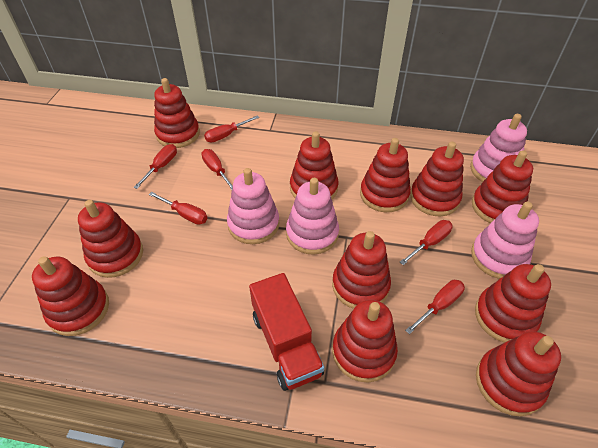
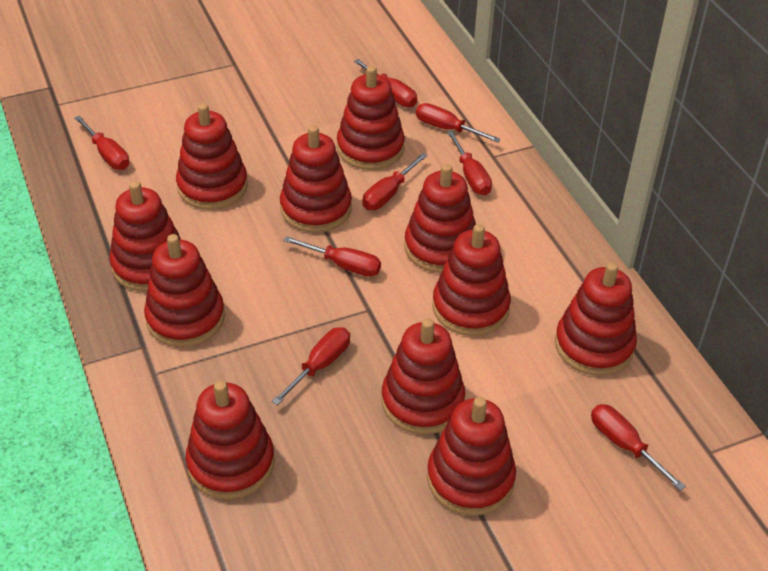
pink stacking toy: [227,168,279,244] [286,178,339,255] [470,114,527,182] [471,202,539,279] = 4 -> none = 0
red screwdriver: [133,144,177,189] [149,192,208,225] [201,149,233,190] [204,116,259,143] [400,220,453,265] [405,280,465,334] = 6 -> [74,115,129,170] [272,327,350,405] [283,236,381,277] [354,59,417,107] [363,153,427,210] [416,103,501,143] [447,131,492,195] [591,404,686,491] = 8
red truck: [249,273,324,391] = 1 -> none = 0

